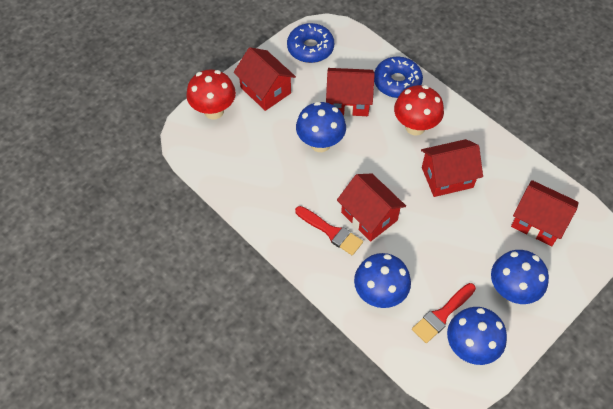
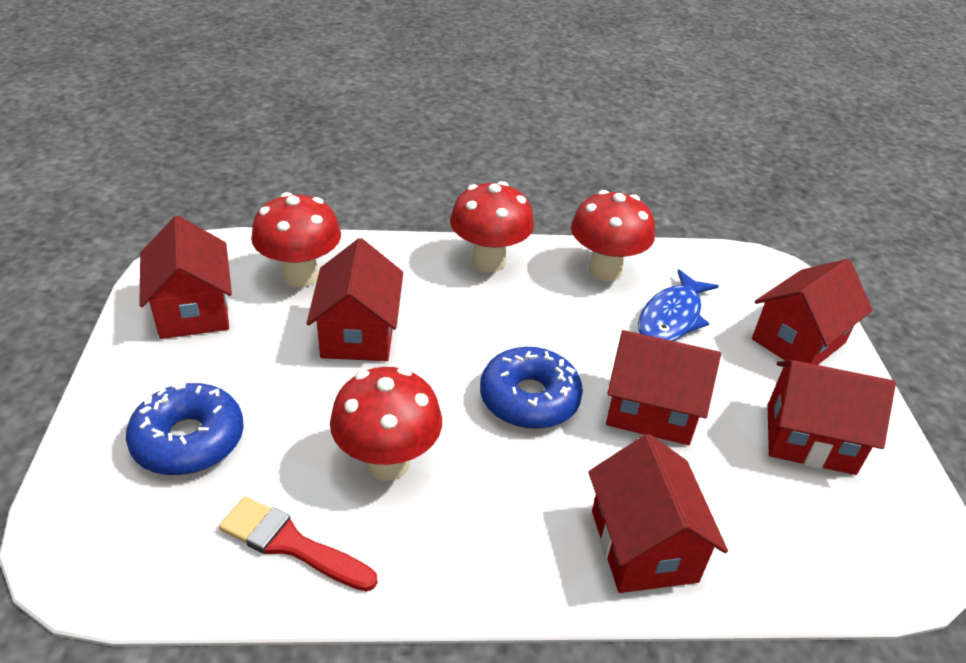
blue fish: none = 0 -> [638,269,719,341] = 1
blue mushroom: [296,102,346,152] [354,253,411,308] [447,307,507,365] [491,250,549,304] = 4 -> none = 0
red brush: [295,206,363,255] [412,283,476,343] = 2 -> [219,497,377,592] = 1
red house: [233,47,296,111] [326,68,375,116] [337,173,406,242] [421,139,483,197] [511,180,579,246] = 5 -> [139,216,232,339] [306,238,403,361] [588,434,728,593] [606,330,721,445] [752,259,873,365] [768,360,896,475] = 6
red mushroom: [186,69,236,119] [394,85,444,136] = 2 -> [251,192,341,288] [330,367,442,481] [450,181,534,272] [571,190,655,281] = 4

